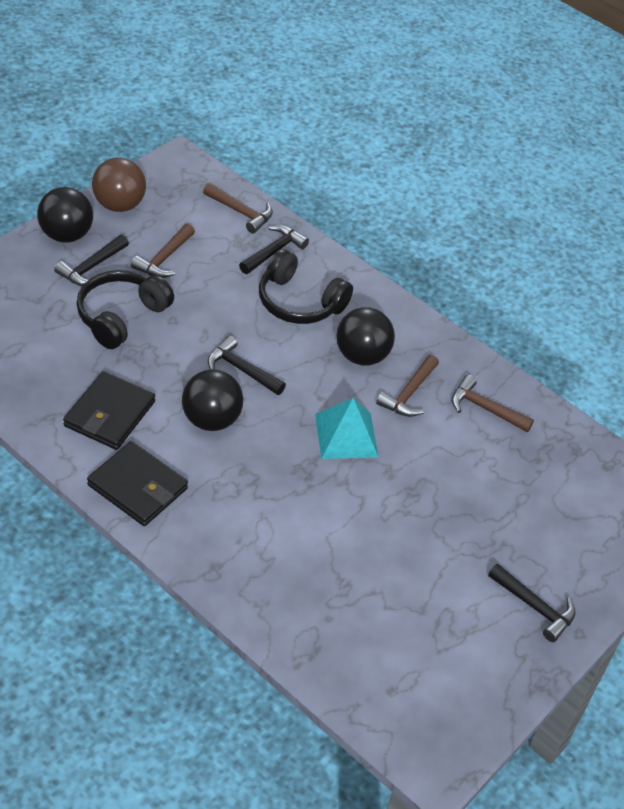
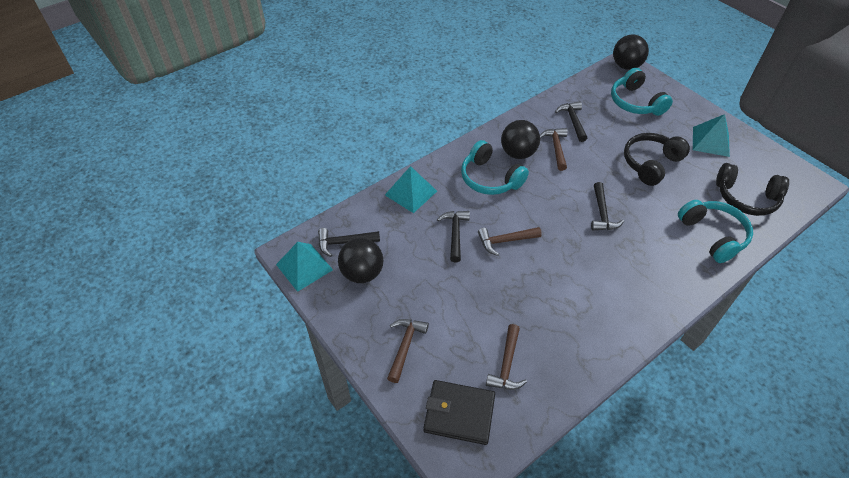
black wallet: [63,371,155,450] [87,441,188,526] = 2 -> [424,380,495,445] = 1
brown ball: [92,158,146,212] = 1 -> none = 0
turquoise headphones: none = 0 -> [461,140,529,195] [611,68,673,116] [678,200,753,263] = 3
turquoise pyramid: [315,398,378,459] = 1 -> [276,242,333,292] [385,166,437,213] [693,114,730,157] = 3

